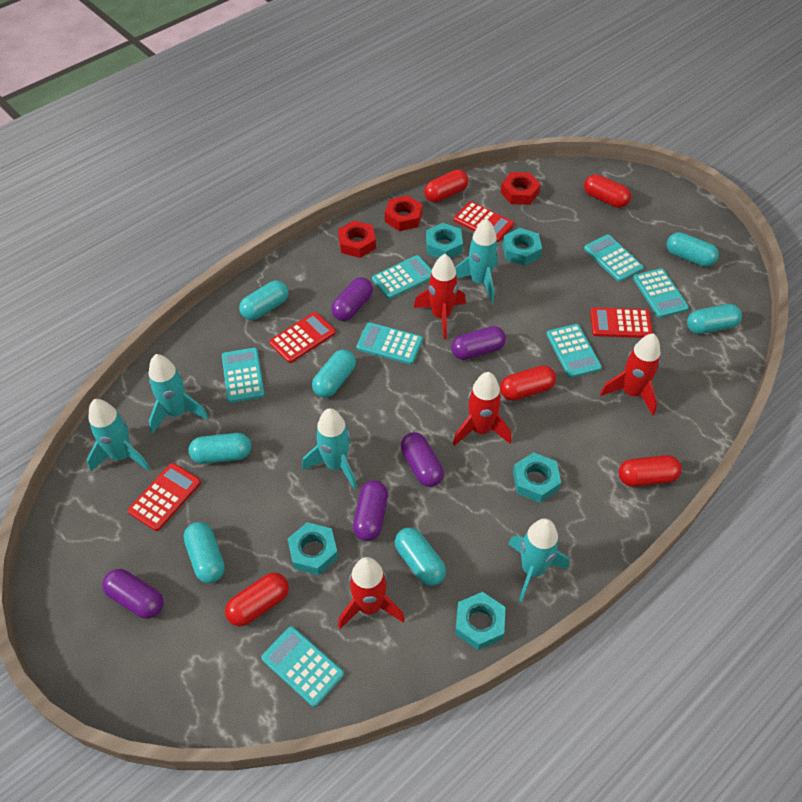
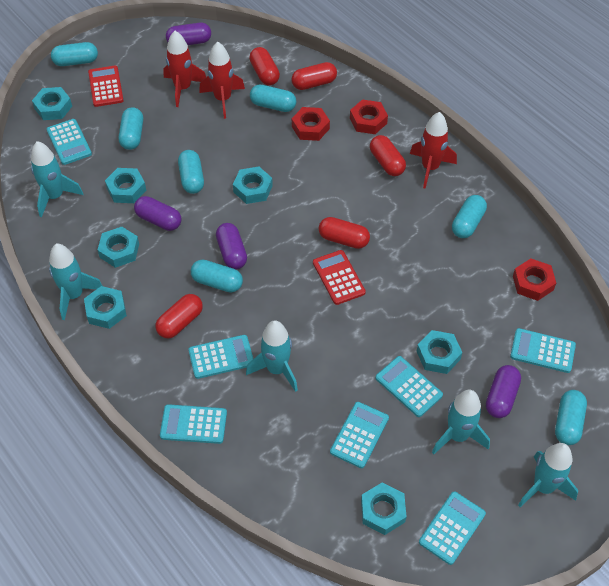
purple capsule: [102,569,164,619] [331,277,373,321] [353,480,388,541] [401,432,444,487] [451,326,506,360] = 5 -> [134,196,182,231] [166,23,211,45] [216,223,247,269] [486,365,521,418] = 4
red calculator: [128,463,201,531] [269,312,336,363] [454,201,514,242] [590,307,653,338] = 4 -> [88,66,124,107] [313,250,366,305] = 2
red rocket: [338,557,405,629] [414,254,466,339] [453,372,511,446] [600,333,661,416] = 4 -> [163,31,206,107] [199,42,245,119] [410,112,457,189] = 3
turquoise nut: [288,522,338,575] [426,223,463,258] [455,592,505,650] [503,228,542,266] [513,452,561,503] = 5 -> [32,87,72,120] [84,286,127,329] [98,227,139,268] [105,168,146,203] [233,167,273,204] [361,483,407,535] [417,330,462,374] = 7

